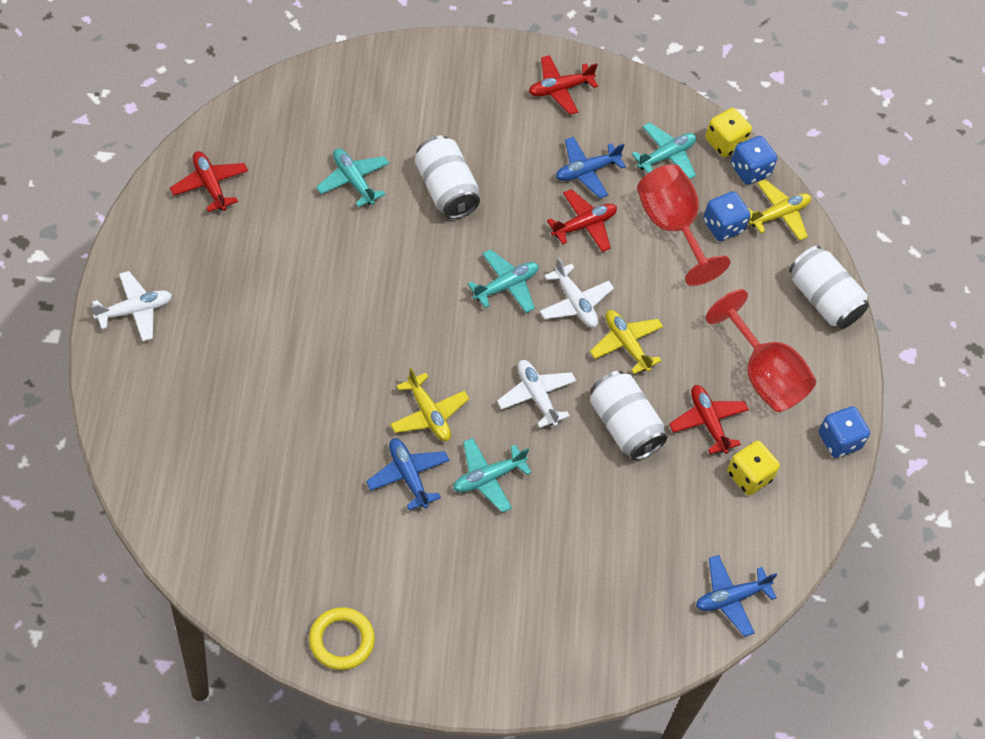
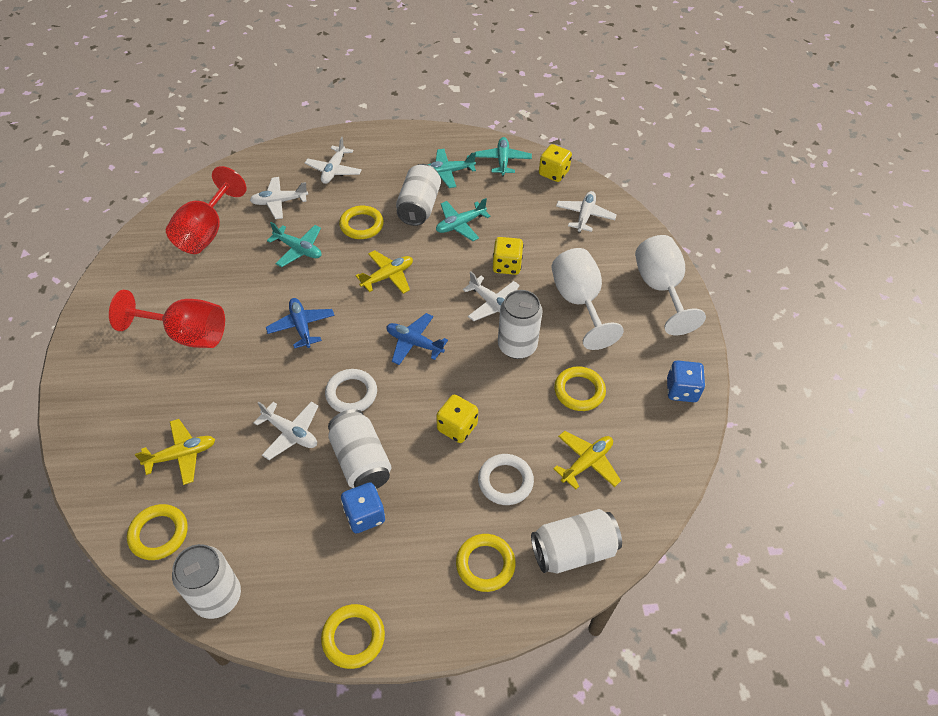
blue dice: [703,191,751,241] [731,136,777,185] [819,406,870,458] = 3 -> [341,482,385,533] [667,360,705,402] = 2
blue plane: [366,438,450,510] [556,137,626,198] [696,555,777,637] = 3 -> [266,298,335,349] [386,313,448,365] = 2
red plane: [170,151,248,212] [529,55,598,115] [547,189,617,252] [669,385,749,454] = 4 -> none = 0
white can: [415,135,480,219] [590,371,667,461] [789,246,869,329] = 3 -> [172,544,241,619] [328,409,391,489] [396,164,441,226] [498,290,543,359] [531,509,622,573] = 5
white goblet: none = 0 -> [551,248,624,350] [635,235,706,335] = 2
white plane: [91,271,172,341] [497,360,576,428] [540,258,614,327] = 3 -> [250,177,308,219] [253,401,318,460] [305,137,362,184] [463,271,520,321] [556,191,617,233] = 5
white ring: none = 0 -> [325,369,377,413] [478,454,534,505] = 2
yellow dice: [705,108,752,157] [727,441,780,495] = 2 -> [436,395,478,443] [493,237,523,275] [539,144,572,182] = 3
yellow ring: [309,607,375,670] = 1 -> [127,504,188,560] [321,604,385,669] [339,206,384,239] [456,534,516,592] [554,367,606,411] = 5

